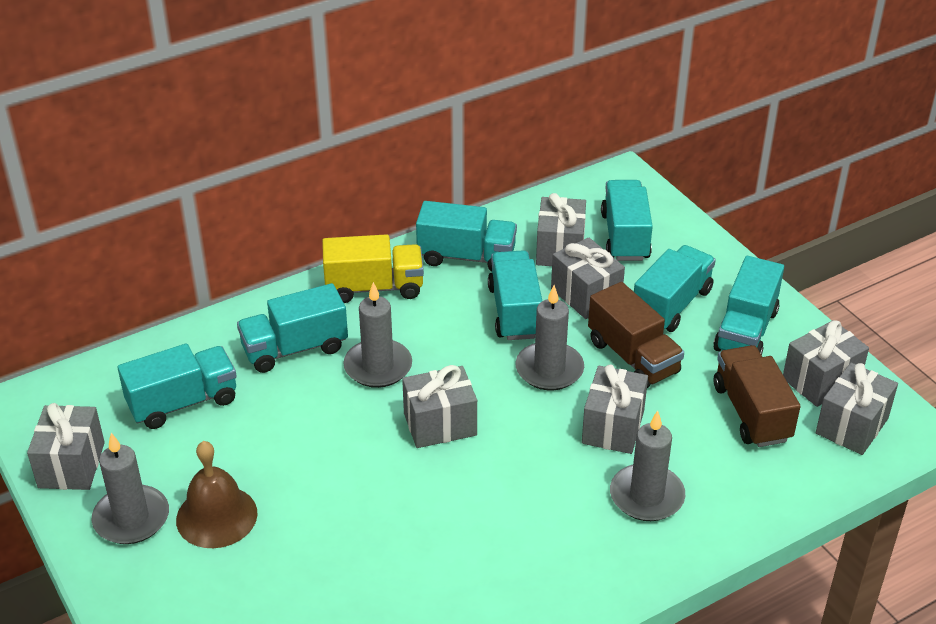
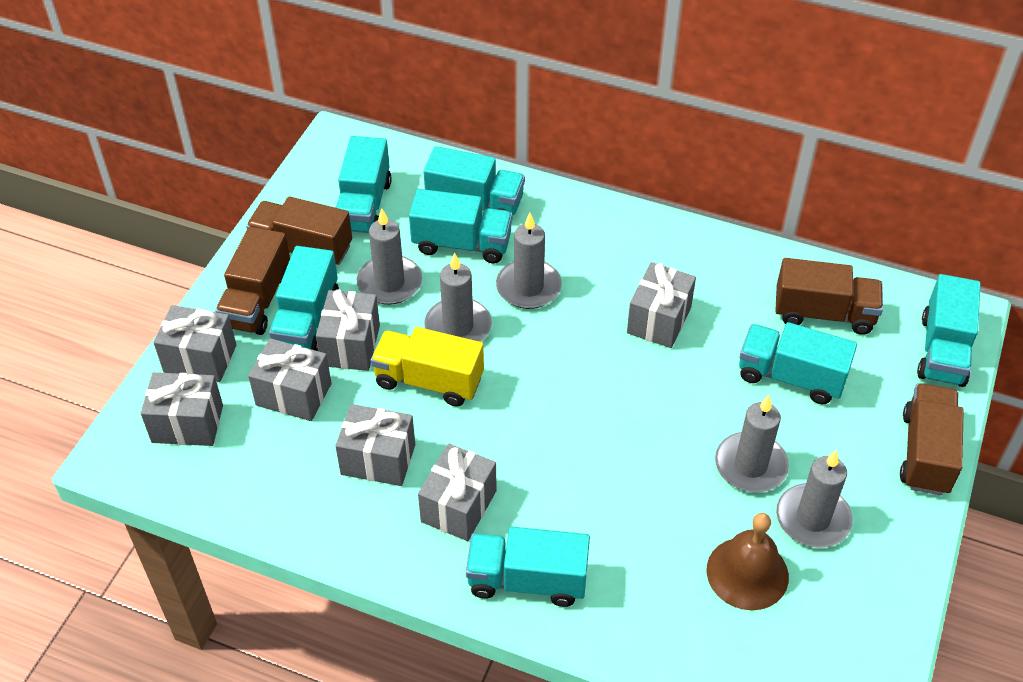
brown truck: [588,282,684,388] [714,345,800,447] = 2 -> [215,227,290,335] [246,196,352,265] [775,258,883,335] [900,383,964,495] = 4
grey candle: [92,433,169,544] [343,282,412,388] [516,285,584,390] [610,410,685,521] = 4 -> [357,208,422,305] [424,253,492,342] [496,213,562,309] [715,395,789,493] [776,450,853,548] = 5

